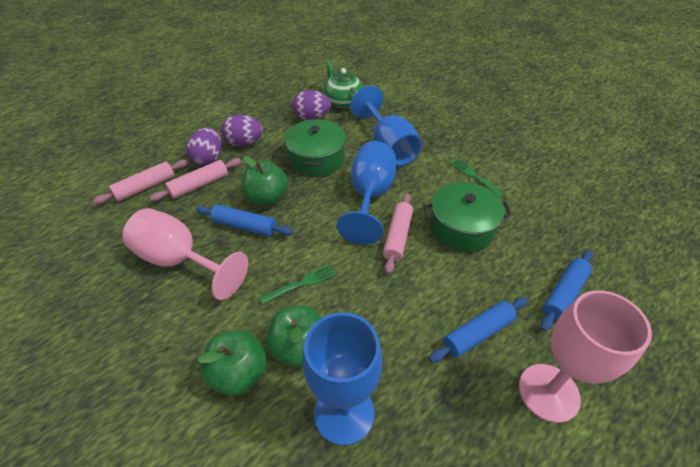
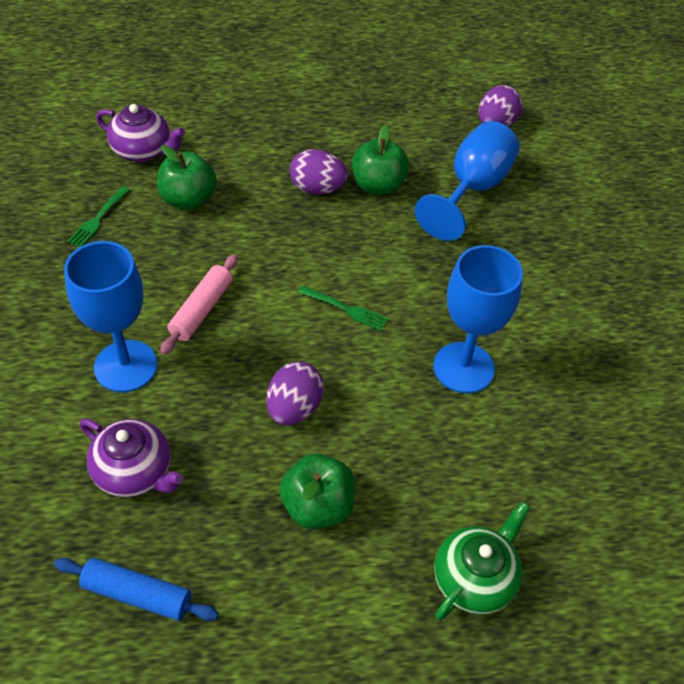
blue rolling pin: [196,205,293,237] [429,297,528,363] [541,251,593,331] = 3 -> [54,558,219,621] = 1
green pot: [285,119,346,176] [423,182,512,252] = 2 -> none = 0
pink goblet: [122,208,248,300] [519,290,652,423] = 2 -> none = 0
pink rolling pin: [93,160,188,204] [150,158,241,201] [383,193,413,274] = 3 -> [160,254,238,355] = 1
purple teapot: none = 0 -> [80,419,183,498] [96,104,185,162] = 2

